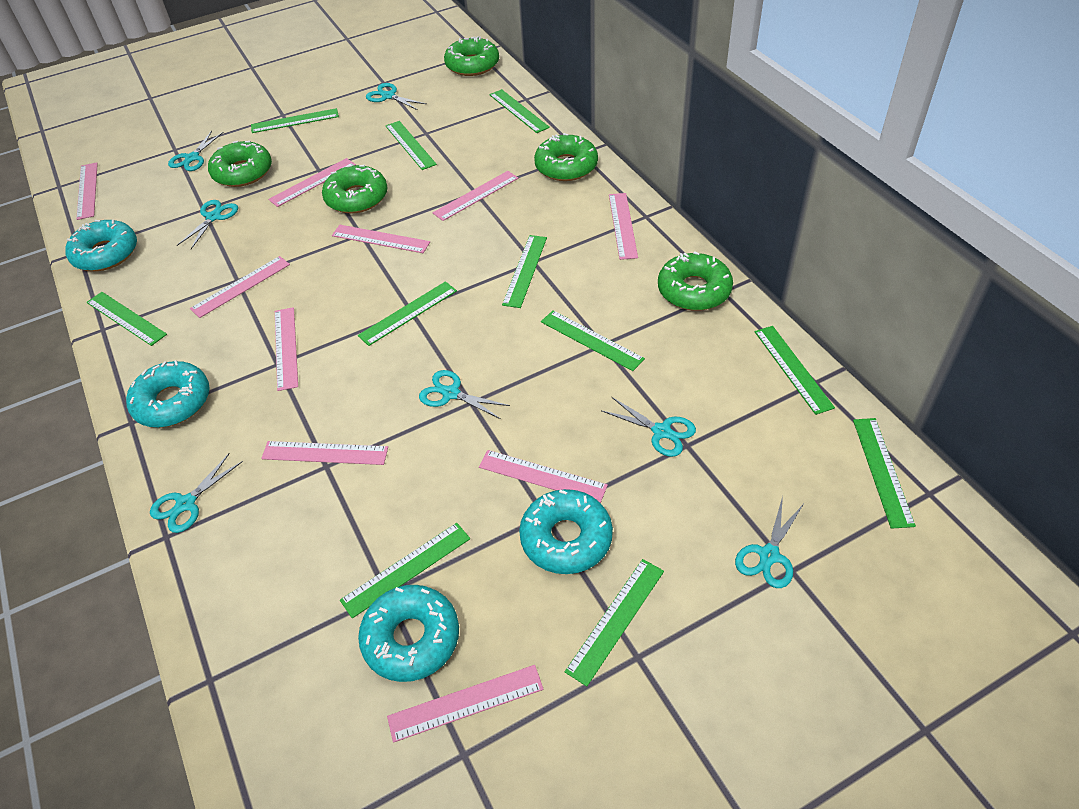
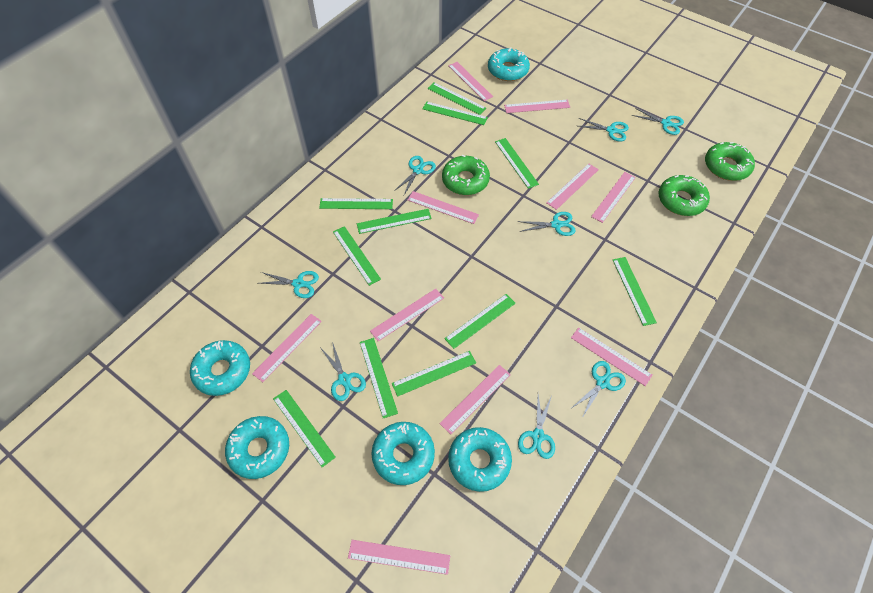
green donut: [208,141,272,187] [322,165,387,214] [444,36,499,76] [534,133,598,181] [658,251,733,311] = 5 -> [442,155,490,195] [658,175,710,216] [705,142,755,181] = 3
turquoise donut: [65,219,137,271] [126,360,210,428] [358,585,459,682] [519,489,613,574] = 4 -> [190,340,250,396] [225,416,289,479] [371,422,435,485] [448,427,512,492] [488,47,530,81] = 5
turquoise scissors: [150,453,243,533] [168,131,223,171] [177,200,238,249] [366,83,426,110] [419,370,510,419] [601,397,696,457] [735,496,804,588] = 7 -> [258,271,319,298] [321,342,366,401] [394,156,436,195] [518,212,576,236] [518,394,555,459] [572,361,626,418] [579,118,629,141] [632,108,684,135] = 8

